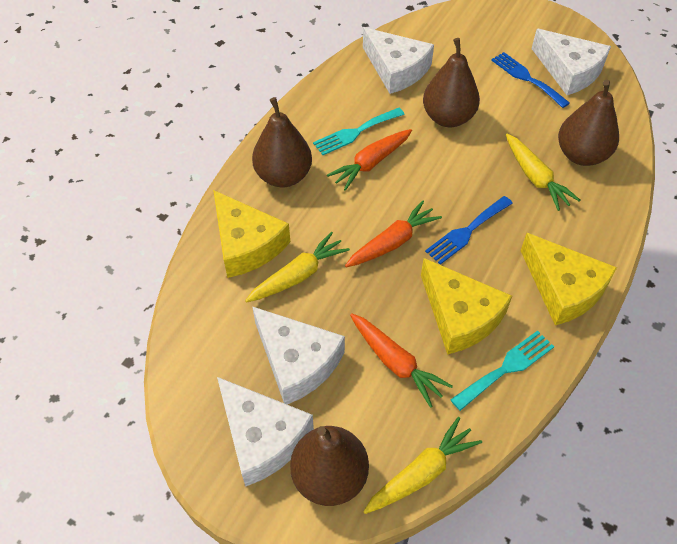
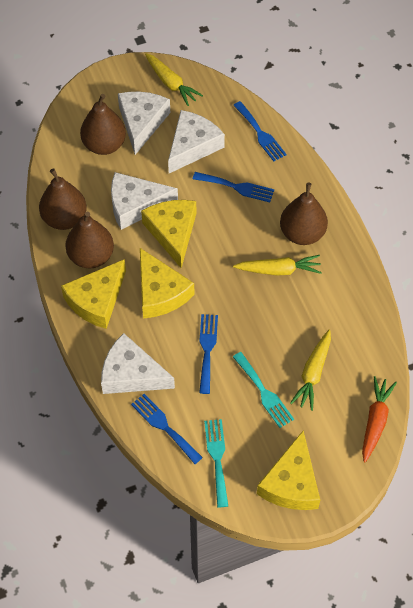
blue fork: [425,196,513,265] [491,52,570,108] = 2 -> [131,394,203,464] [193,172,274,202] [199,314,218,394] [233,101,287,161] = 4
orange carrot: [327,129,412,191] [345,201,442,267] [350,313,453,408] = 3 -> [362,376,397,462] = 1
yellow cheese: [213,190,290,278] [421,258,512,355] [520,233,617,325] = 3 -> [61,259,126,329] [140,248,194,319] [141,200,196,268] [257,431,320,510] = 4

